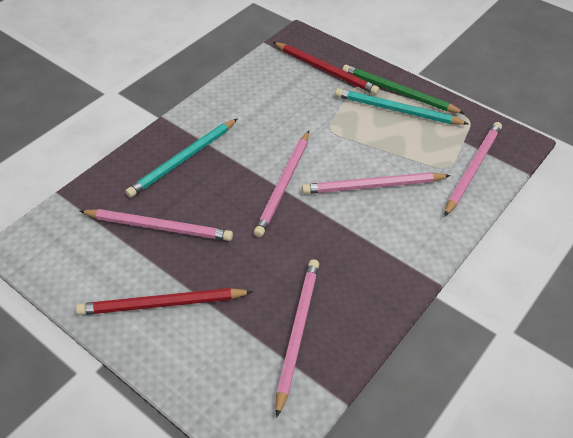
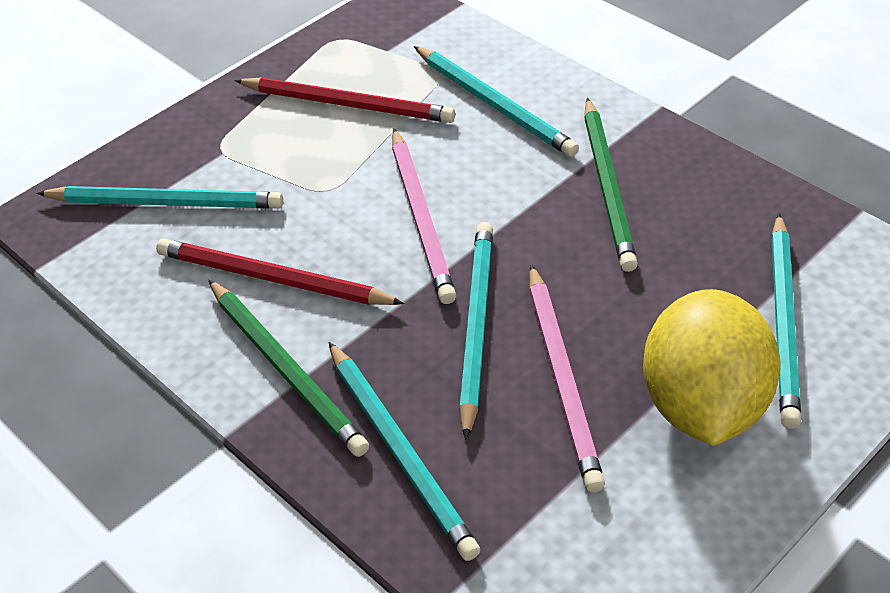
green pencil: [342,65,465,114] = 1 -> [209,280,369,457] [584,98,638,272] = 2
pink pencil: [79,209,233,241] [254,131,309,237] [276,259,319,418] [302,172,451,194] [444,122,502,217] = 5 -> [392,129,456,304] [529,265,605,492] = 2
turquoise pencil: [125,118,238,198] [335,88,469,125] = 2 -> [36,186,283,209] [329,342,480,561] [414,46,579,157] [459,222,493,440] [772,214,801,429] = 5
yellow lemon: none = 0 -> [643,289,781,446] = 1

